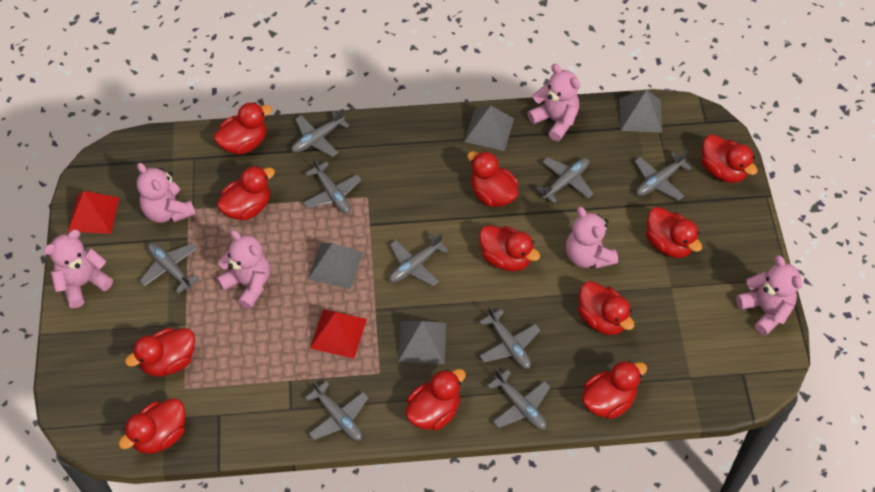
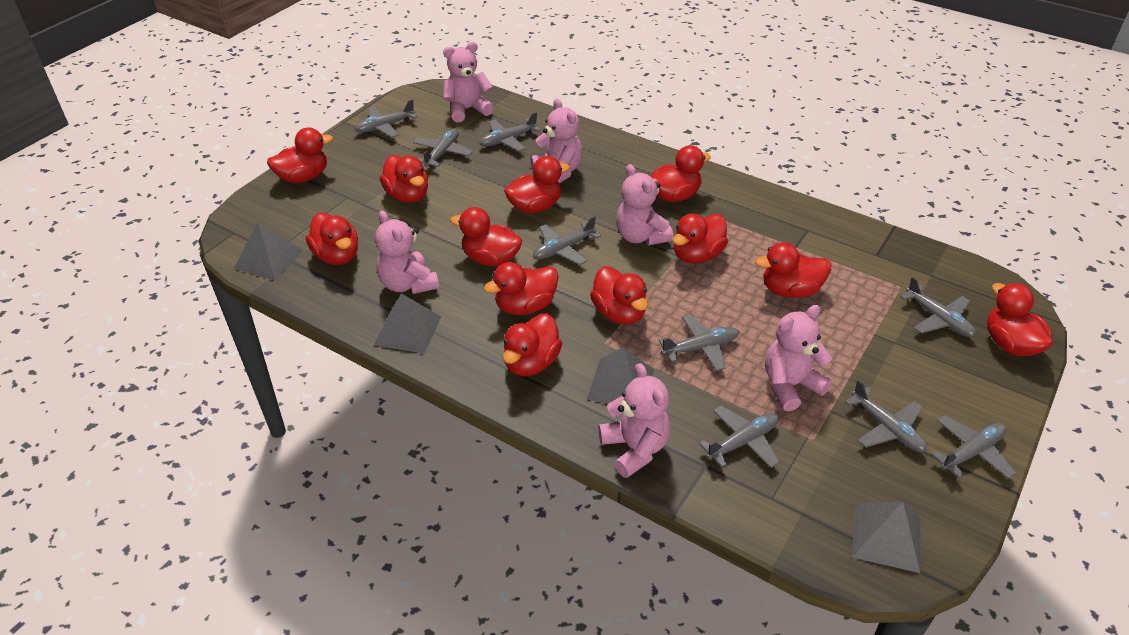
red duck: [119,398,185,454] [125,328,195,376] [214,102,272,155] [217,166,275,221] [405,369,466,430] [467,151,519,207] [479,225,540,271] [577,281,634,335] [582,360,647,419] [646,207,702,258] [701,134,758,183] = 11 -> [267,127,333,183] [306,213,358,265] [380,155,428,203] [450,207,522,266] [484,262,558,315] [503,313,562,377] [504,156,570,213] [590,266,648,325] [650,145,711,202] [672,214,728,264] [755,242,831,298] [987,283,1053,356] = 12
red pyramid: [68,191,119,234] [310,309,367,359] = 2 -> none = 0

